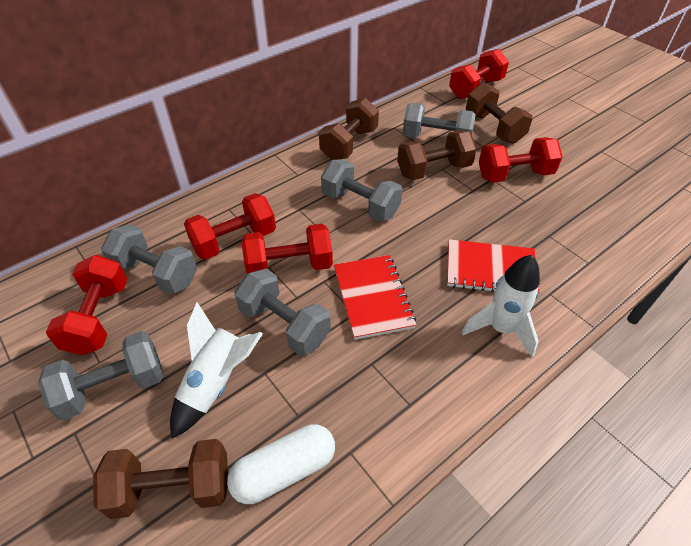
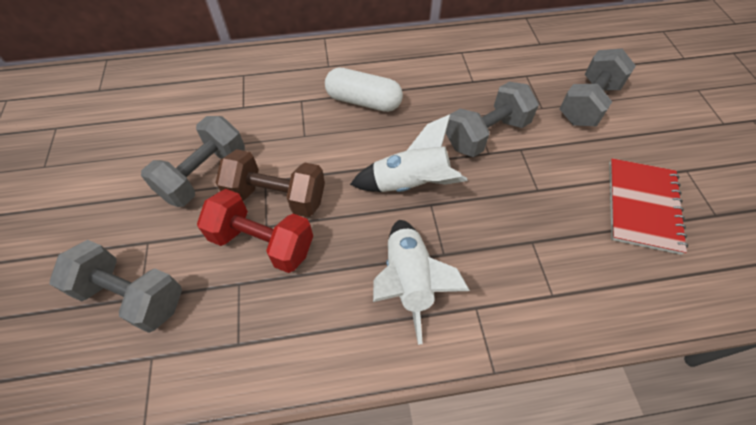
brown dumbbell: [93,439,228,519] [319,98,379,160] [397,130,477,180] [466,82,533,144] = 4 -> [216,149,325,217] = 1
grey dumbbell: [38,331,163,421] [101,224,197,295] [235,269,331,356] [321,159,403,222] [403,103,476,138] = 5 -> [49,240,182,333] [141,116,245,207] [446,82,539,157] [559,49,636,126] = 4
red dumbbell: [46,255,127,355] [184,193,276,260] [242,224,333,273] [449,49,509,99] [479,137,562,183] = 5 -> [197,189,313,273] = 1
red notebook: [334,255,416,340] [447,239,540,294] = 2 -> [609,158,688,255] = 1

